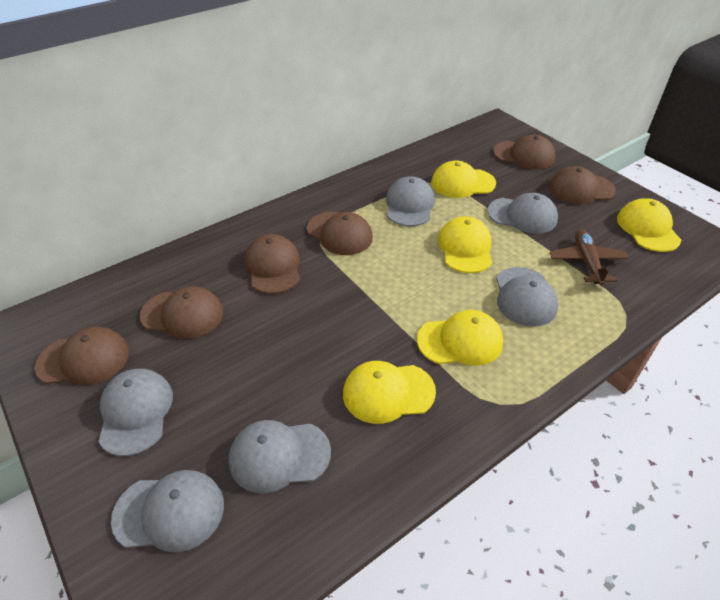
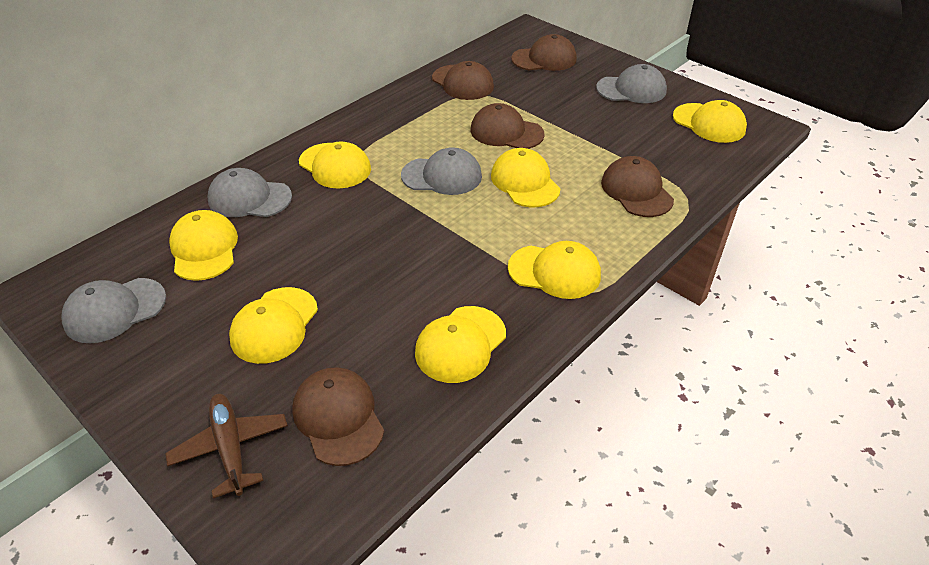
brown cap: [34,327,129,385] [140,286,223,339] [244,234,300,294] [307,212,373,255] [493,134,555,169] [549,166,616,204] = 6 -> [292,367,384,466] [432,61,494,100] [471,103,545,149] [511,34,577,71] [601,156,674,217] = 5
grey cap: [98,369,173,456] [111,470,224,552] [229,420,331,493] [386,176,435,226] [487,193,558,234] [496,267,558,327] = 6 -> [61,278,166,343] [208,168,292,217] [401,147,482,195] [596,64,667,103] = 4
yellow cap: [343,361,436,424] [417,310,503,366] [431,160,496,198] [438,216,492,273] [617,198,681,252] = 5 -> [169,210,238,281] [229,287,318,364] [299,142,371,188] [415,306,506,383] [491,148,560,207] [508,241,601,299] [673,100,747,143] = 7

